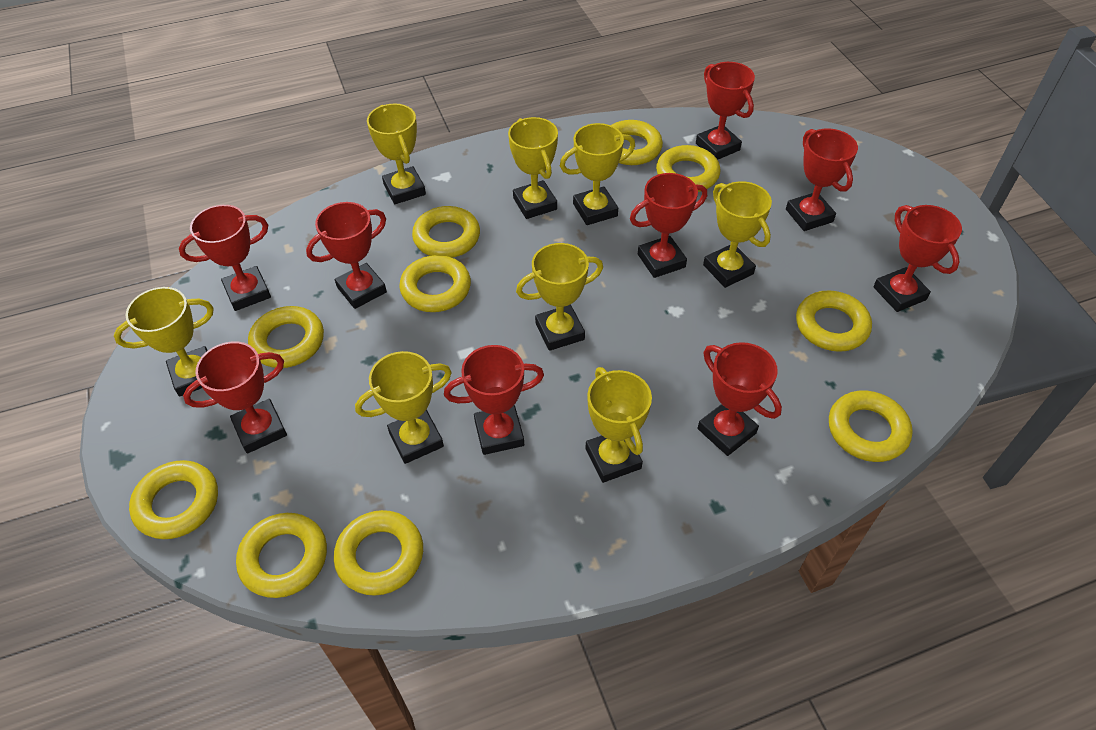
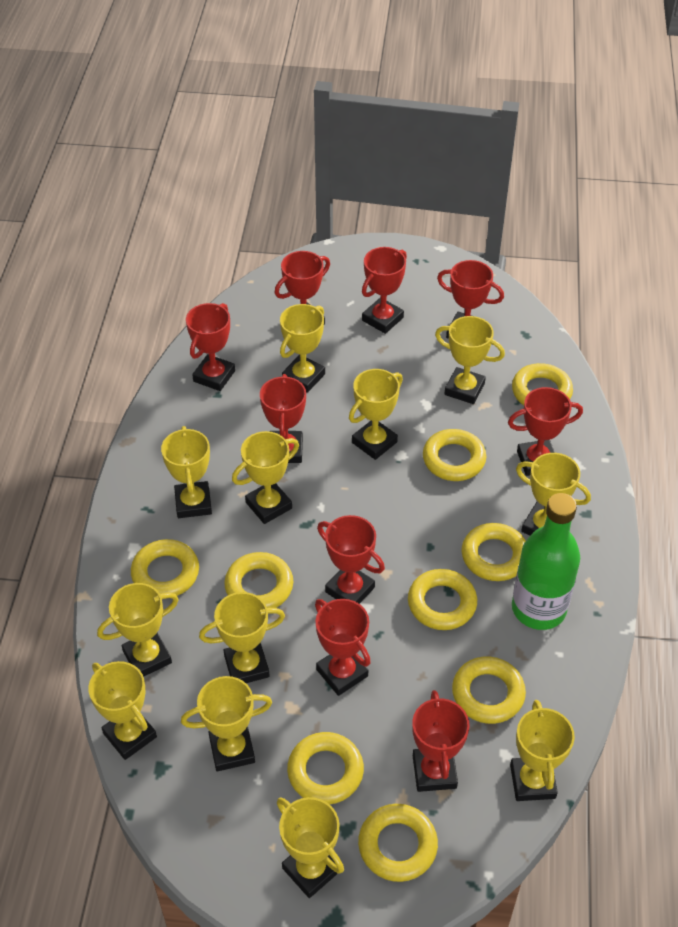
green bottle: none = 0 -> [512,493,580,630] = 1
yellow ring: [129,460,218,539] [236,513,327,598] [248,306,324,368] [334,510,423,596] [400,255,471,312] [412,206,480,258] [611,120,663,165] [656,145,720,192] [796,290,872,352] [829,390,913,462] = 10 -> [131,539,199,596] [224,552,293,608] [287,732,364,805] [358,804,438,882] [408,569,477,630] [423,429,486,481] [452,656,526,724] [462,523,526,581] [512,363,573,405] = 9
yellow trophy: [114,287,214,397] [355,351,452,464] [367,104,426,204] [508,117,558,219] [516,243,603,351] [560,123,635,225] [586,367,652,483] [703,181,772,288] = 8 -> [88,661,157,760] [97,583,179,677] [161,426,212,518] [181,676,272,771] [199,592,285,683] [232,431,299,524] [277,797,344,898] [280,304,325,393] [349,369,403,460] [435,316,505,404] [510,700,575,801] [516,453,591,536] = 12

